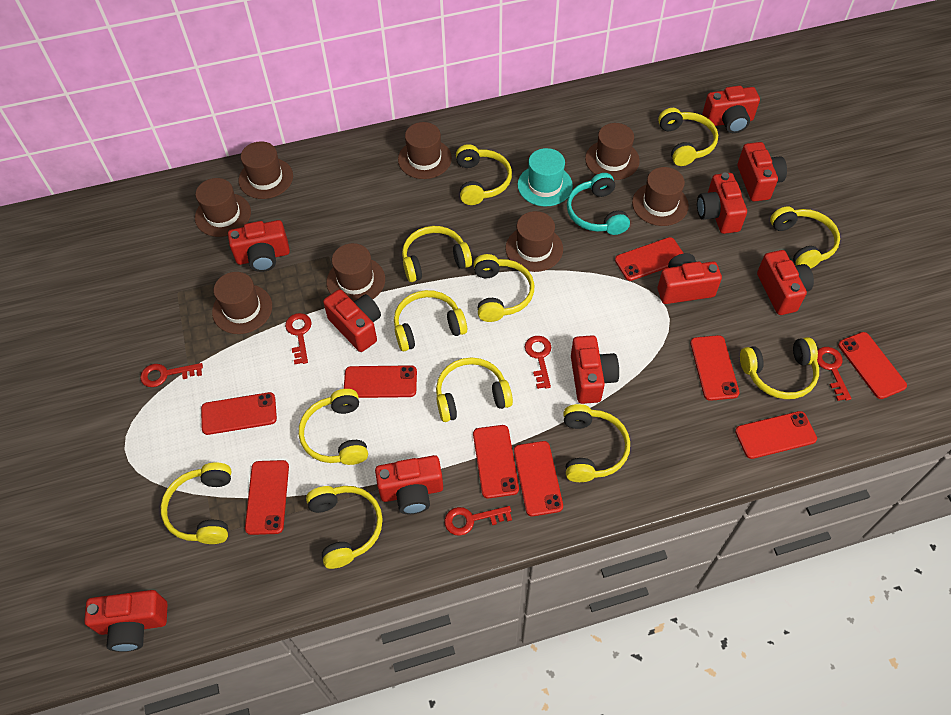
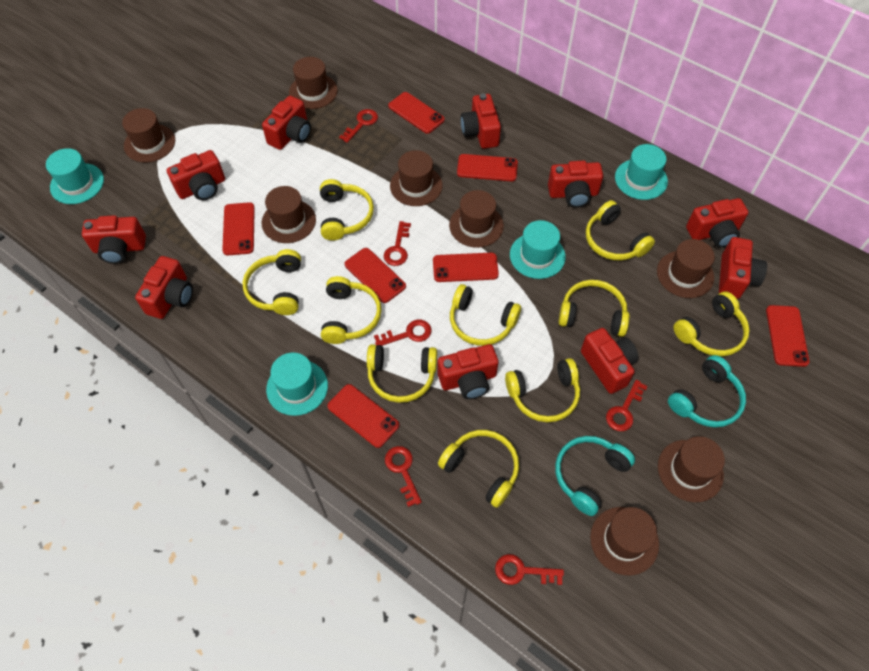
red key: [140,363,203,387] [285,313,312,364] [444,506,512,536] [525,336,551,389] [817,347,851,401] = 5 -> [339,109,378,143] [374,320,432,346] [384,221,411,266] [385,446,422,507] [495,554,564,585] [606,380,648,431] = 6
red phone: [201,392,277,435] [245,460,289,535] [344,365,417,398] [473,425,519,498] [514,441,563,516] [615,237,683,281] [690,335,739,401] [735,411,817,459] [838,332,907,399] = 9 -> [222,202,255,256] [327,384,399,448] [345,248,406,303] [388,92,445,134] [433,253,499,282] [457,154,518,182] [766,305,810,367] = 7
turquoise hat: [518,148,573,206] = 1 -> [46,148,104,204] [266,352,328,416] [510,220,566,279] [615,144,668,200] = 4
turquoise headphones: [567,173,630,235] = 1 -> [555,436,635,516] [668,355,746,427] = 2
yellow headphones: [161,462,231,544] [299,389,368,465] [306,486,383,569] [394,290,467,351] [402,226,472,282] [436,357,513,422] [456,144,512,205] [474,254,534,322] [563,404,630,482] [658,108,718,166] [740,337,819,399] [770,206,840,269] = 12 -> [243,249,301,315] [320,179,374,240] [321,276,382,344] [367,344,437,403] [438,430,519,508] [450,284,521,346] [505,358,580,422] [559,280,630,337] [586,200,655,260] [673,291,750,356] = 10

